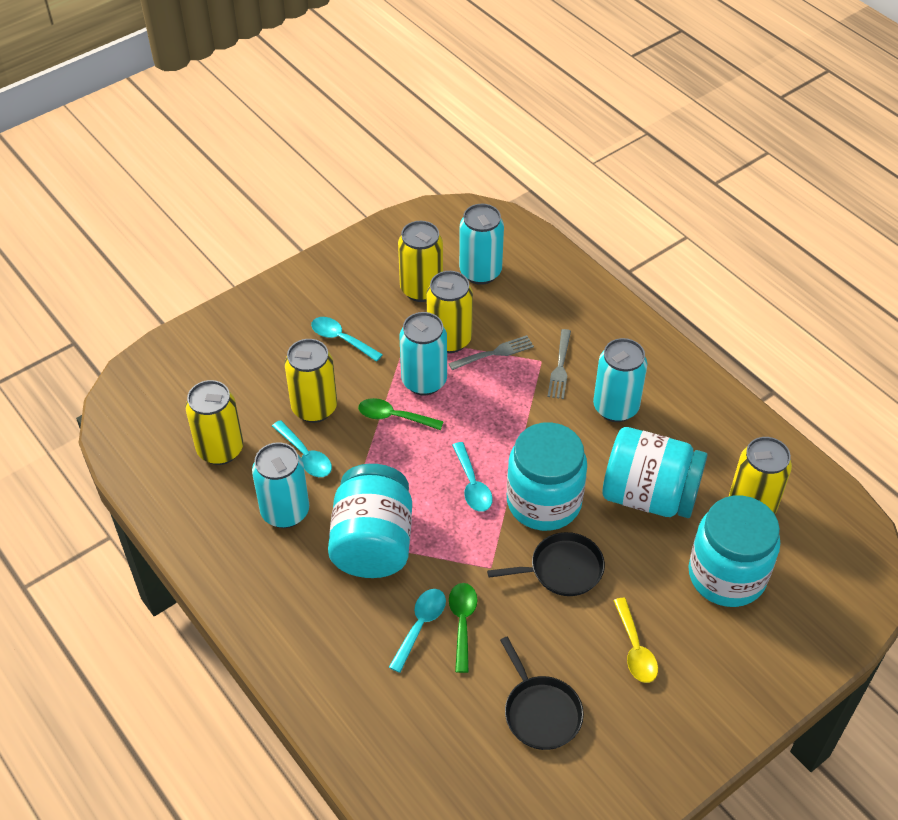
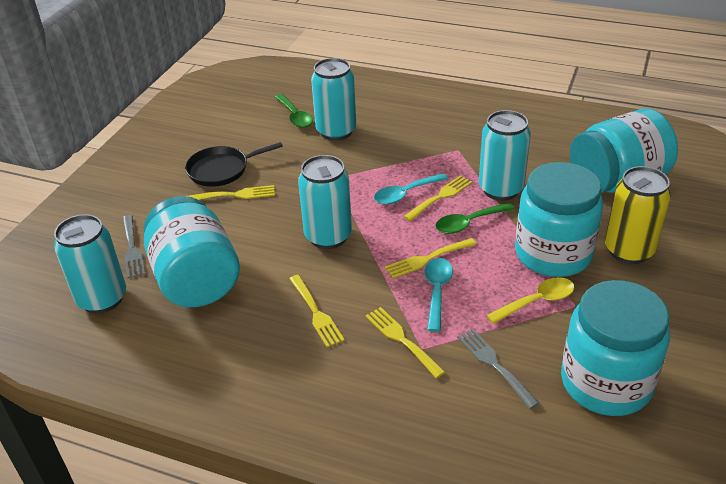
black pan: [487,532,605,596] [500,637,584,750] = 2 -> [185,142,283,187] = 1
turquoise spoon: [272,420,332,477] [311,317,383,362] [389,589,446,673] [452,442,493,512] = 4 -> [374,173,448,204] [424,258,453,332] = 2
yellow can: [185,380,243,465] [284,339,337,423] [398,221,443,302] [426,271,473,353] [729,437,792,514] = 5 -> [605,166,671,264] = 1
yellow fork: none = 0 -> [187,185,275,200] [289,275,345,347] [365,307,445,378] [385,238,476,279] [403,175,473,221] = 5

